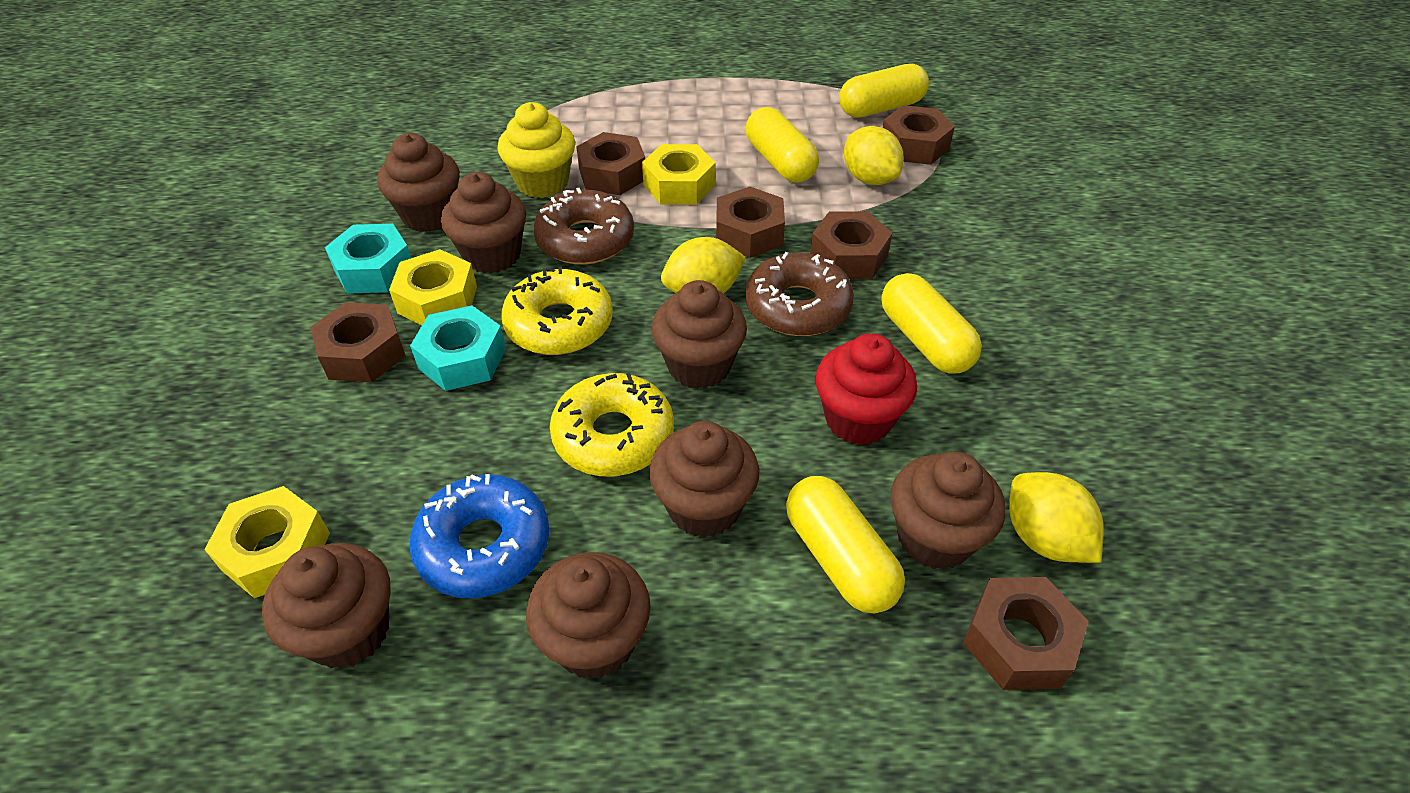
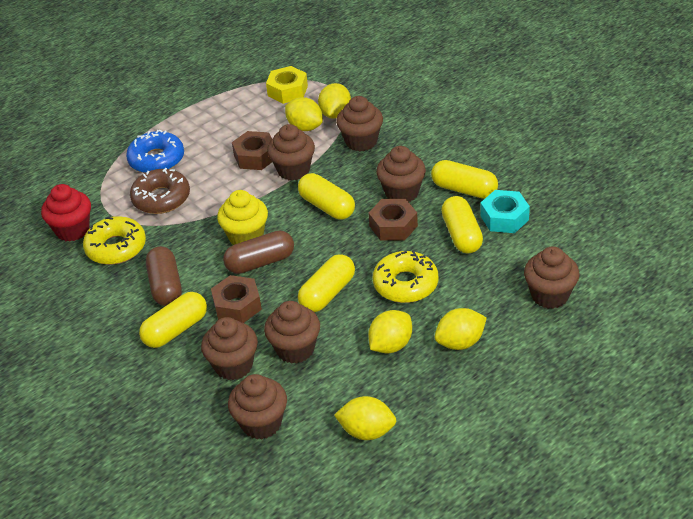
brown capsule: none = 0 -> [146,246,182,306] [223,230,294,274] = 2
brown donut: [533,188,634,265] [745,252,854,336] = 2 -> [130,168,190,214] = 1
brown nut: [310,302,406,382] [576,132,645,195] [716,187,785,258] [810,211,892,279] [883,105,955,165] [963,577,1089,690] = 6 -> [211,275,262,323] [232,131,272,170] [368,199,418,241] = 3
turquoise nut: [325,224,411,294] [410,306,506,391] = 2 -> [480,190,530,233] = 1
yellow capsule: [746,107,819,183] [786,476,905,613] [839,64,929,118] [881,273,982,374] = 4 -> [139,292,207,348] [298,173,355,220] [298,254,355,312] [431,160,498,199] [441,196,483,253] = 5
yellow lemon: [661,237,746,293] [844,126,904,185] [1009,472,1104,563] = 3 -> [285,97,323,131] [318,83,351,119] [334,396,396,440] [368,310,412,353] [435,308,487,350] = 5
yellow nut: [204,486,330,598] [389,249,477,325] [642,144,716,205] = 3 -> [266,66,308,104] = 1

